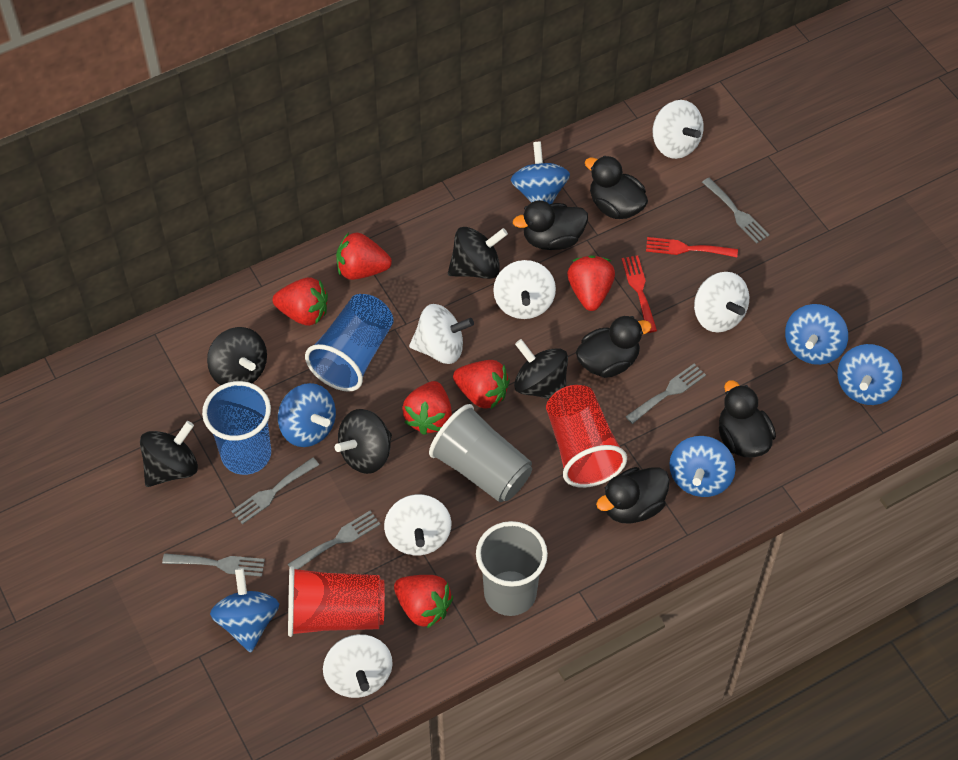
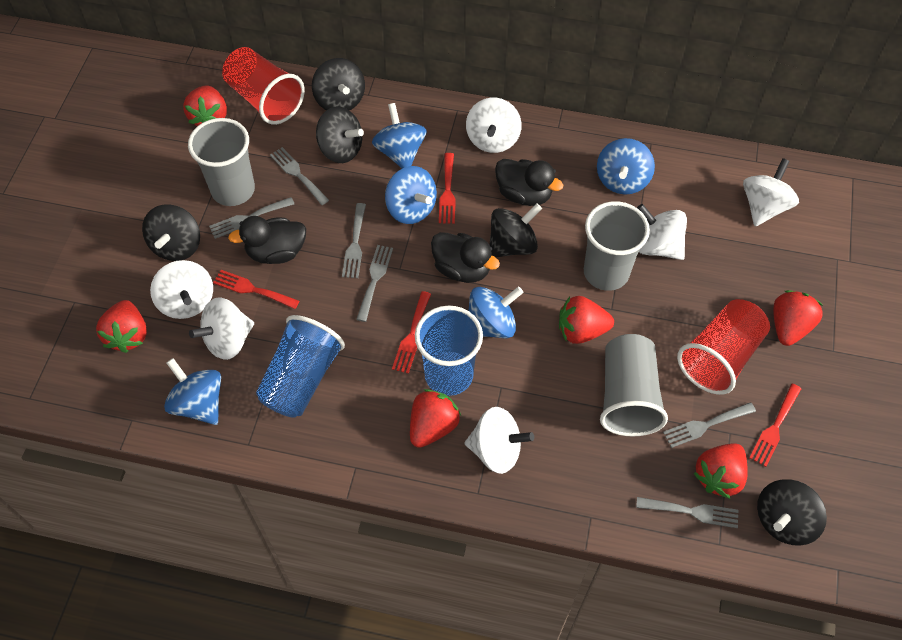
black duck: [513,200,588,250] [576,316,652,378] [585,156,648,219] [596,467,670,524] [719,380,776,457] = 5 -> [228,216,306,264] [431,232,500,283] [495,159,563,206] = 3
blue spinning top: [210,568,279,653] [278,383,336,447] [511,141,570,204] [669,436,736,497] [785,304,848,365] [838,344,902,405] = 6 -> [164,358,221,425] [372,103,427,169] [385,166,437,224] [468,286,523,339] [597,138,655,195] = 5
grey cup: [429,404,532,502] [476,521,548,616] = 2 -> [188,118,255,206] [584,201,650,291] [600,334,668,436] = 3
grey fork: [162,553,265,577] [231,457,319,524] [288,511,380,569] [625,363,706,424] [702,178,769,244] = 5 -> [209,197,294,239] [270,147,329,205] [342,203,366,278] [356,245,393,322] [636,497,738,528] [663,402,756,448] = 6
red fork: [622,256,657,333] [646,237,738,257] = 2 -> [213,270,299,309] [392,291,431,374] [439,153,456,224] [749,384,801,467] = 4

